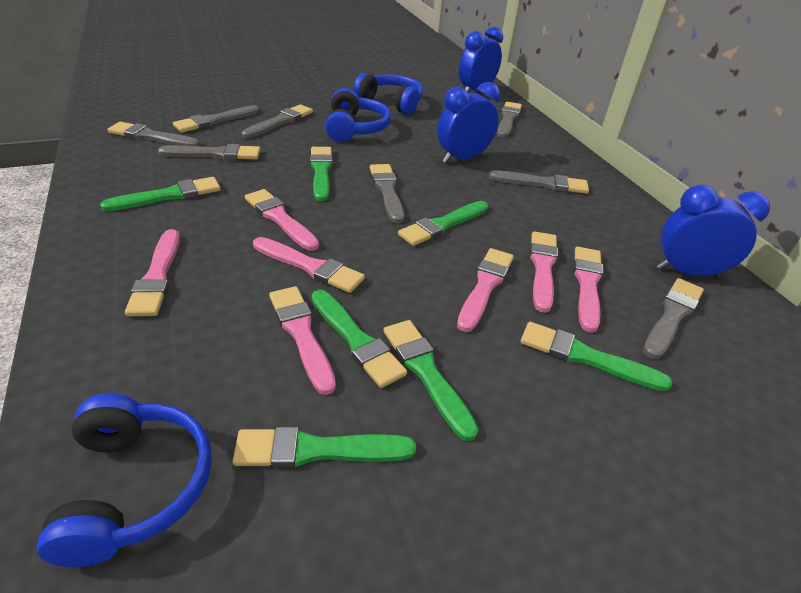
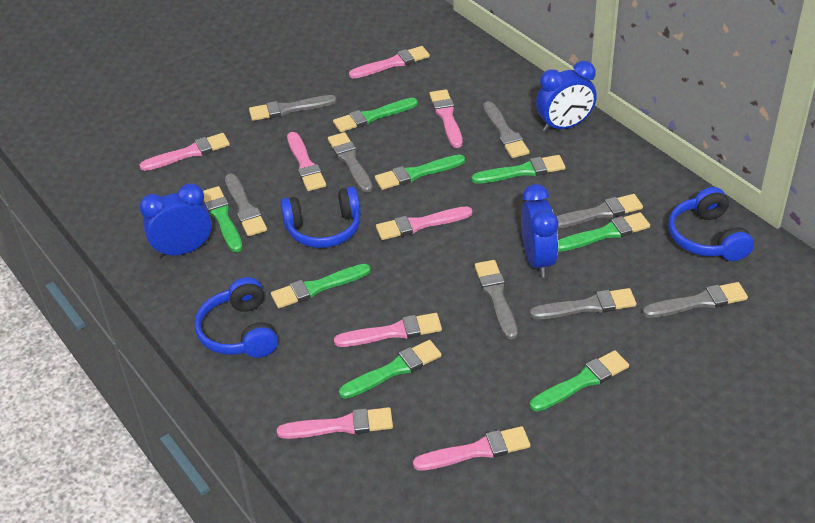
green brush: [100,177,221,211] [232,427,416,468] [310,147,333,201] [311,290,407,388] [384,320,478,441] [398,201,488,246] [521,322,672,391] = 7 -> [203,186,243,252] [271,264,371,308] [333,98,418,132] [339,340,442,399] [375,155,465,190] [471,155,565,184] [530,350,629,412] [558,212,650,251] = 8
pink brush: [125,229,180,316] [245,189,319,251] [253,237,365,293] [269,286,336,395] [457,248,514,332] [530,231,558,313] [574,246,604,333] = 7 -> [139,133,230,171] [277,407,393,439] [287,132,326,191] [334,313,442,347] [349,46,430,79] [376,206,473,240] [413,426,530,471] [429,89,463,148] = 8

